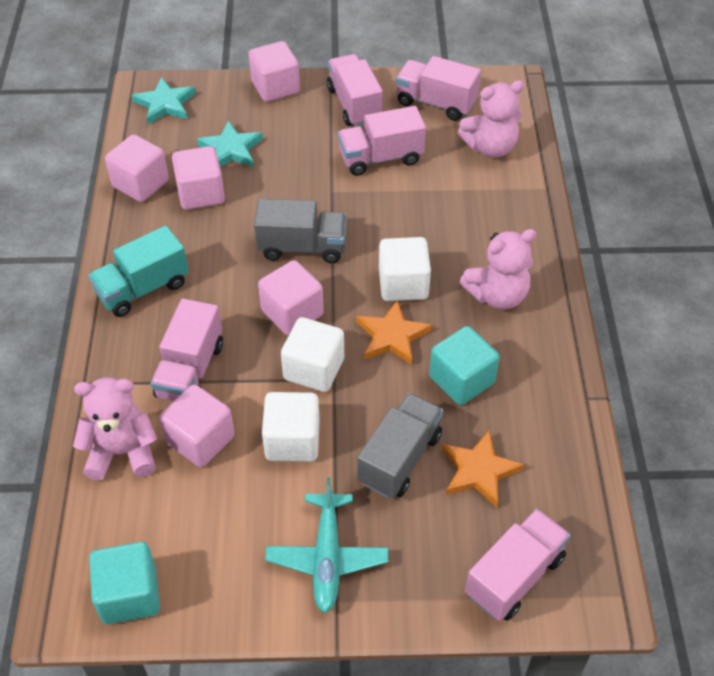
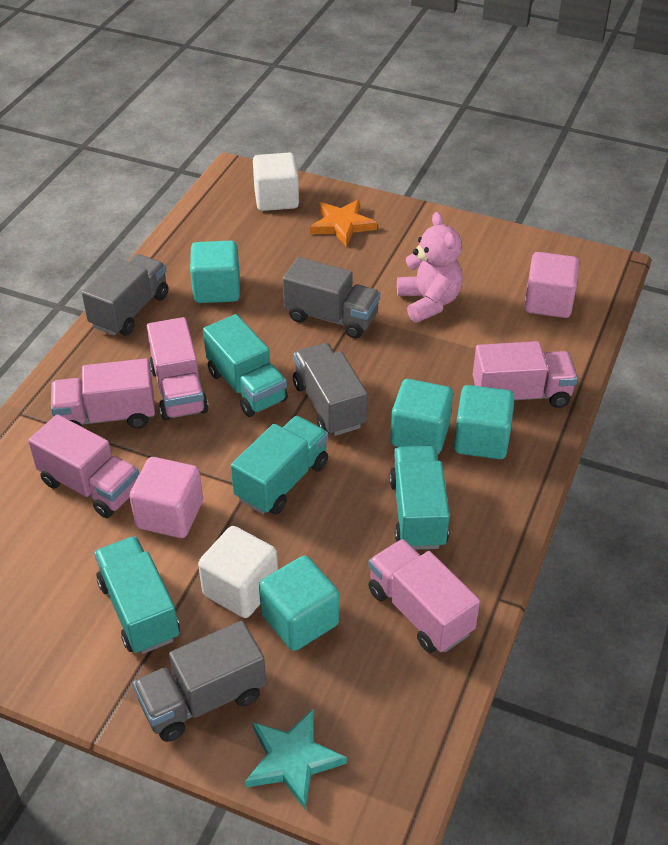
grey truck: [254,199,347,263] [357,393,443,498] = 2 -> [82,254,168,336] [133,621,266,742] [283,257,380,339] [293,343,367,436] = 4
orange star: [357,300,432,365] [442,430,524,507] = 2 -> [310,200,377,247] = 1
pink cube: [105,134,169,202] [159,385,235,467] [172,146,225,210] [249,41,300,102] [258,260,324,336] = 5 -> [129,457,203,538] [524,252,579,318] = 2
pink teddy bear: [73,377,158,481] [457,80,524,158] [459,229,536,309] = 3 -> [397,212,463,323] = 1
turquoise cube: [89,542,160,624] [429,326,500,405] = 2 -> [190,241,240,303] [259,556,339,651] [390,379,453,454] [454,385,515,459] = 4
turquoise plane: [265,477,389,613] = 1 -> none = 0
turquoise star: [132,77,196,124] [197,120,263,167] = 2 -> [245,709,347,809] = 1
turquoise truck: [88,226,189,317] = 1 -> [94,536,180,654] [203,314,288,417] [231,416,328,515] [389,446,450,550] = 4
white cube: [262,392,320,462] [281,317,344,392] [379,237,431,301] = 3 -> [198,526,278,618] [253,152,299,211] = 2

